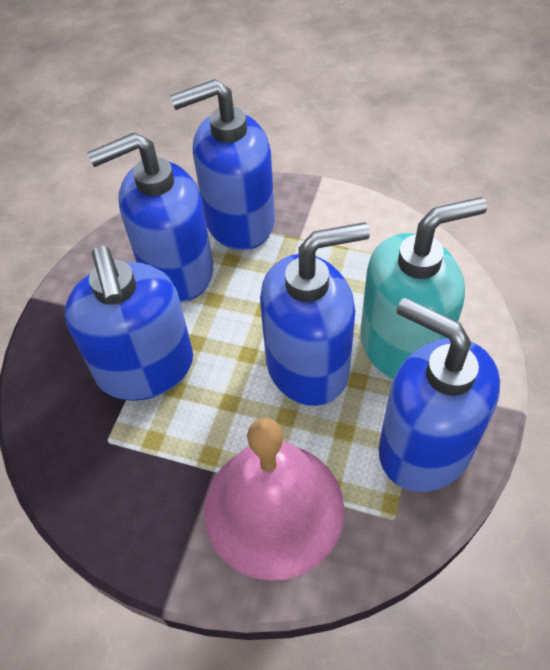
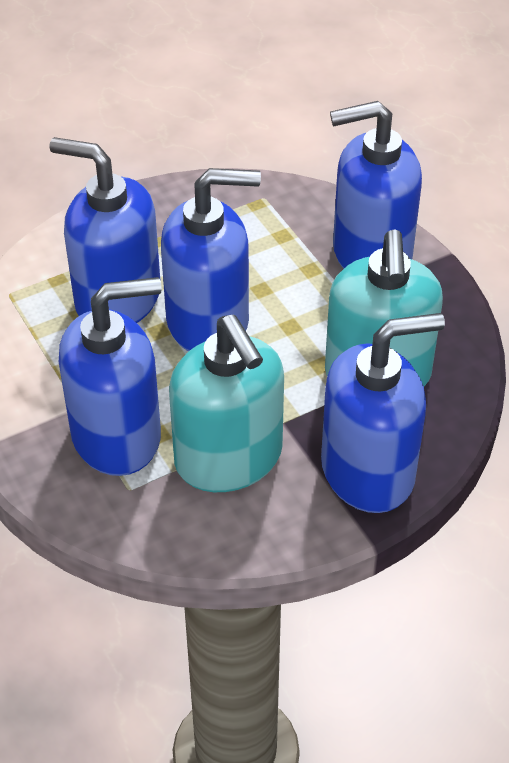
pink bell: [204,418,345,581] = 1 -> none = 0
turquoise soap dispenser: [361,197,487,379] = 1 -> [169,314,284,492] [325,229,443,386] = 2

